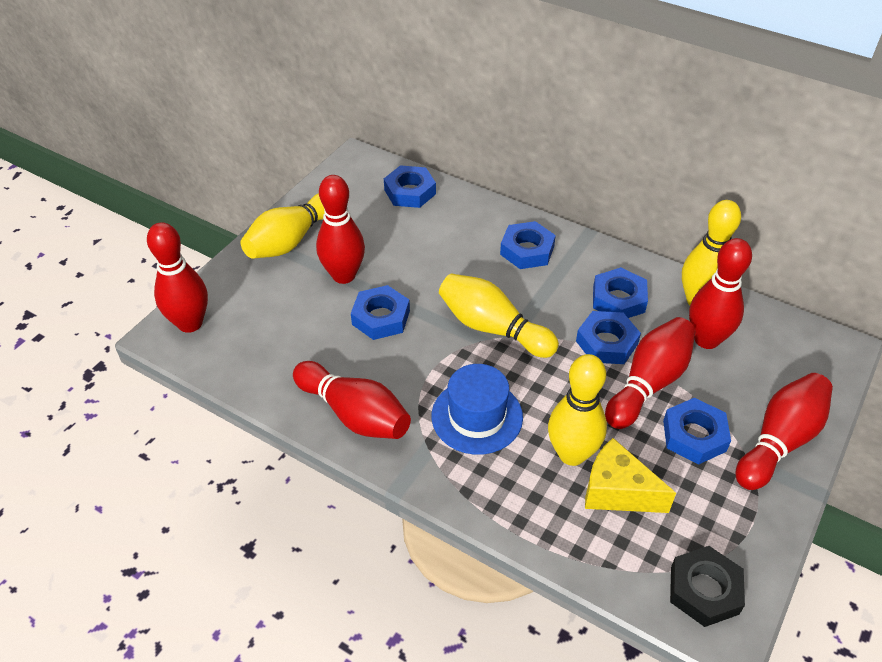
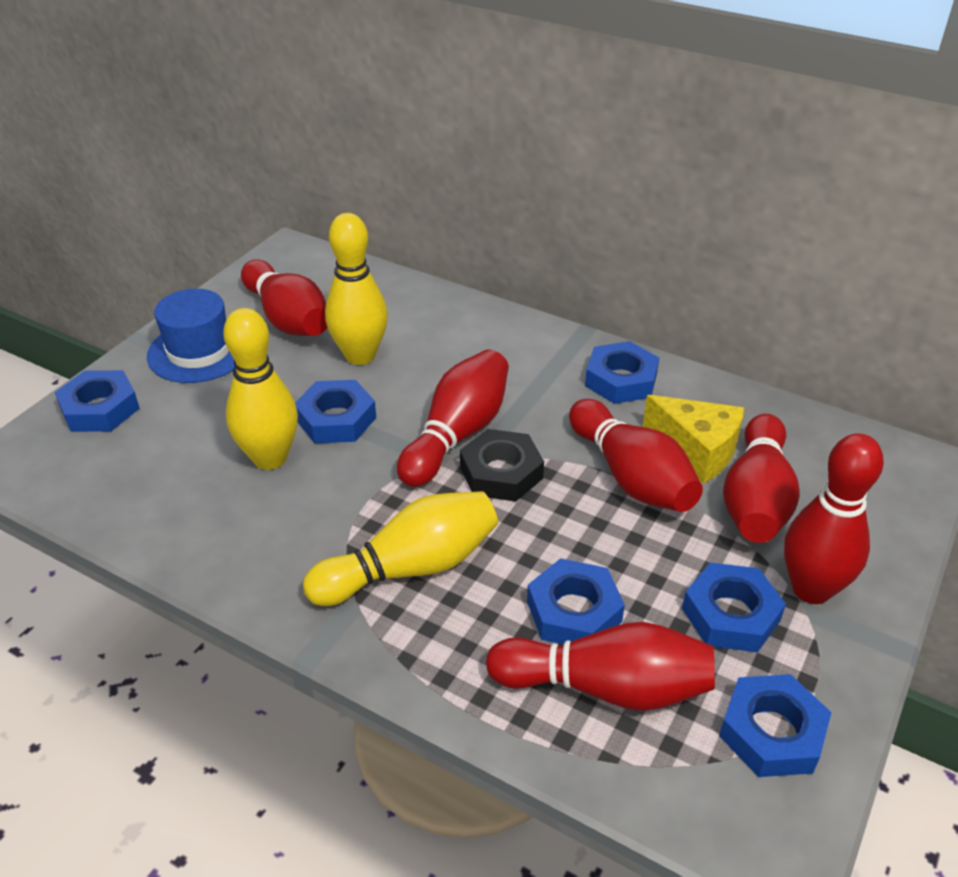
yellow bowling pin: [240,193,325,259] [439,274,559,358] [548,354,607,466] [682,200,741,305] = 4 -> [223,308,298,470] [303,491,498,606] [325,213,388,365] = 3

